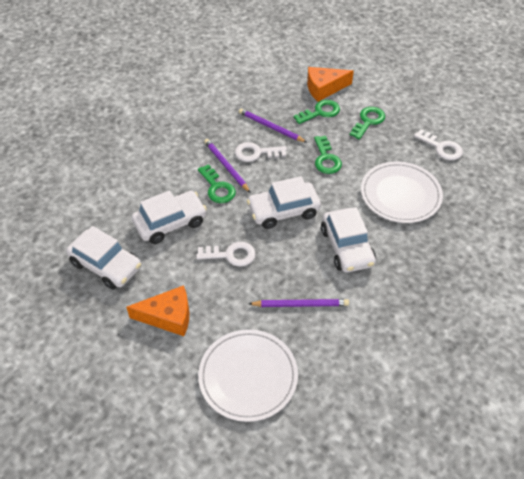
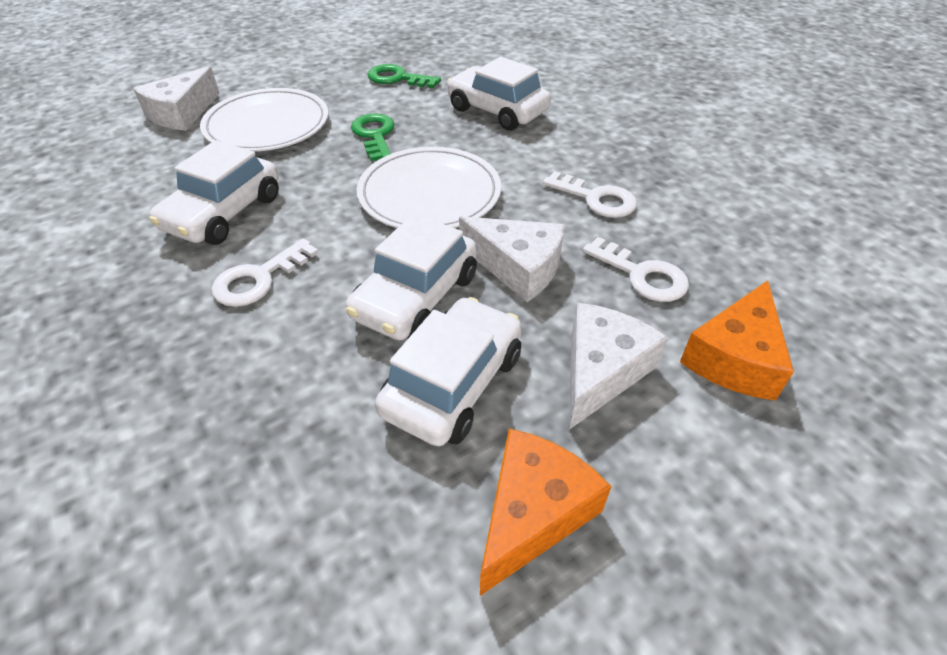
green key: [198,164,236,203] [294,100,340,124] [314,136,342,174] [350,107,385,140] = 4 -> [351,113,395,161] [368,64,441,88] = 2
purple pencil: [204,139,251,193] [239,108,306,142] [249,299,349,307] = 3 -> none = 0
white cheese: none = 0 -> [133,66,220,131] [459,216,565,302] [569,303,668,430] = 3

